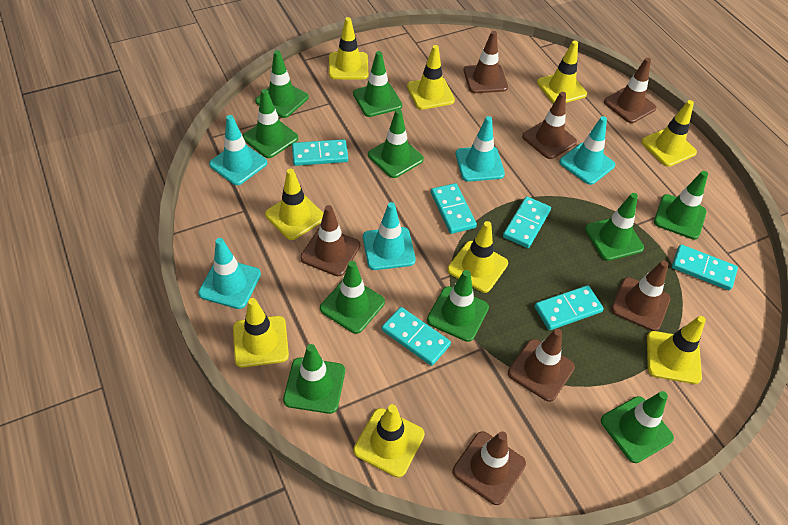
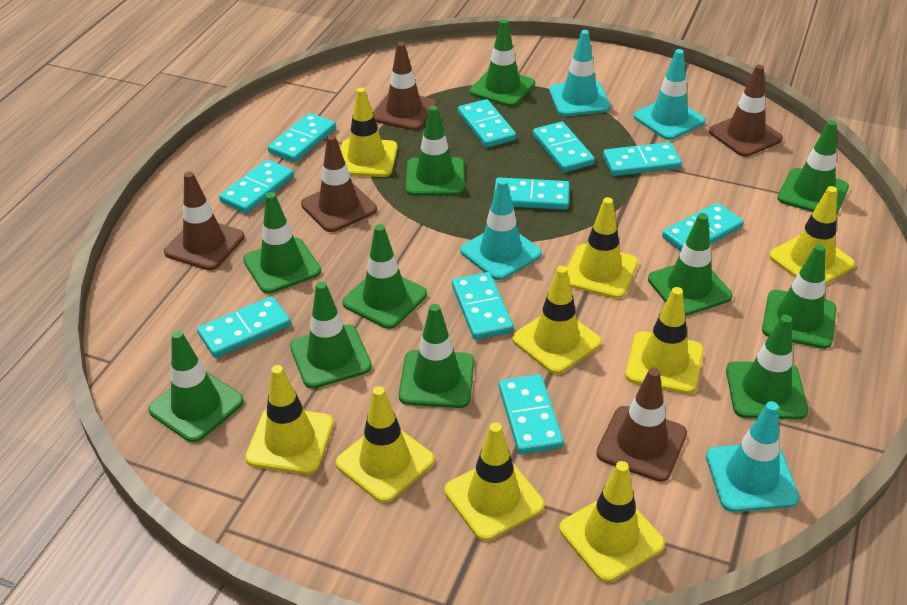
brown traffic cone: [300,205,361,276] [453,431,526,505] [464,31,508,93] [508,329,575,402] [522,92,577,159] [604,58,656,123] [611,260,671,331] = 7 -> [164,171,244,270] [301,135,377,232] [373,42,437,130] [596,368,687,482] [709,65,783,157] = 5
green traffic cone: [243,89,298,158] [255,50,309,118] [283,344,345,414] [320,261,385,334] [353,51,402,117] [368,109,424,178] [427,270,489,342] [585,193,644,261] [601,391,674,463] [654,171,708,239] = 10 -> [148,330,244,443] [243,192,321,294] [290,281,372,389] [342,224,427,329] [399,304,474,408] [406,105,465,196] [470,19,535,107] [648,213,732,316] [726,315,808,419] [762,244,836,349] [777,120,849,215] = 11
turquoise domino: [292,139,348,166] [381,307,451,366] [431,183,477,234] [503,196,551,248] [535,285,604,330] [672,244,738,290] = 6 -> [197,296,291,358] [219,159,294,214] [268,113,336,162] [452,272,514,340] [458,99,516,148] [494,177,570,210] [499,374,564,454] [533,122,595,172] [603,142,682,176] [662,203,744,251] = 10
turquoise traffic cone: [198,238,261,309] [209,115,267,185] [363,202,416,270] [456,116,505,182] [559,116,615,185] = 5 -> [460,179,542,280] [549,30,611,116] [634,49,706,140] [706,401,800,512] = 4

